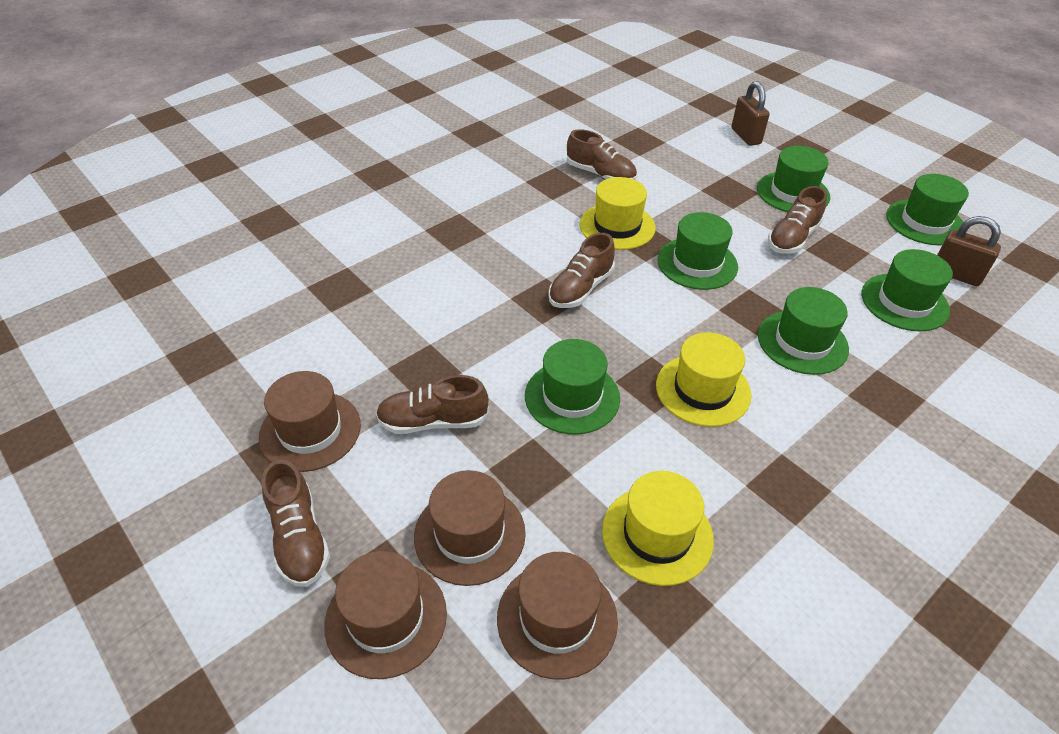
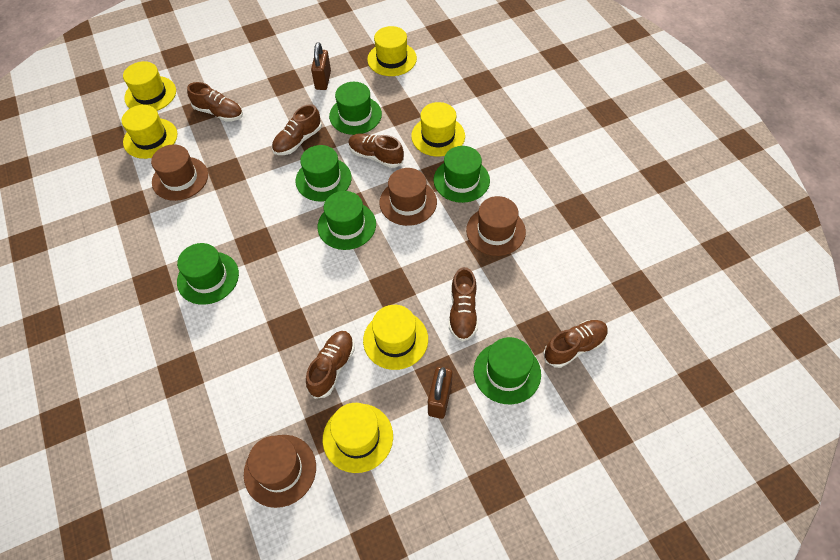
brown shoe: [262,460,330,587] [376,375,489,434] [548,233,615,308] [567,129,637,180] [768,186,827,254] = 5 -> [187,82,243,122] [272,104,322,155] [306,331,354,399] [348,133,404,168] [449,267,478,342] [543,320,608,368] = 6
yellow hat: [580,177,656,250] [602,471,714,586] [656,332,752,427] = 3 -> [122,105,177,159] [123,61,176,111] [323,403,393,473] [363,305,428,370] [367,26,417,76] [411,102,465,157] = 6

